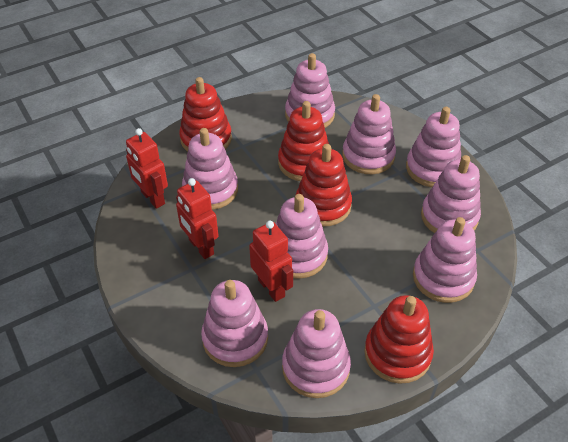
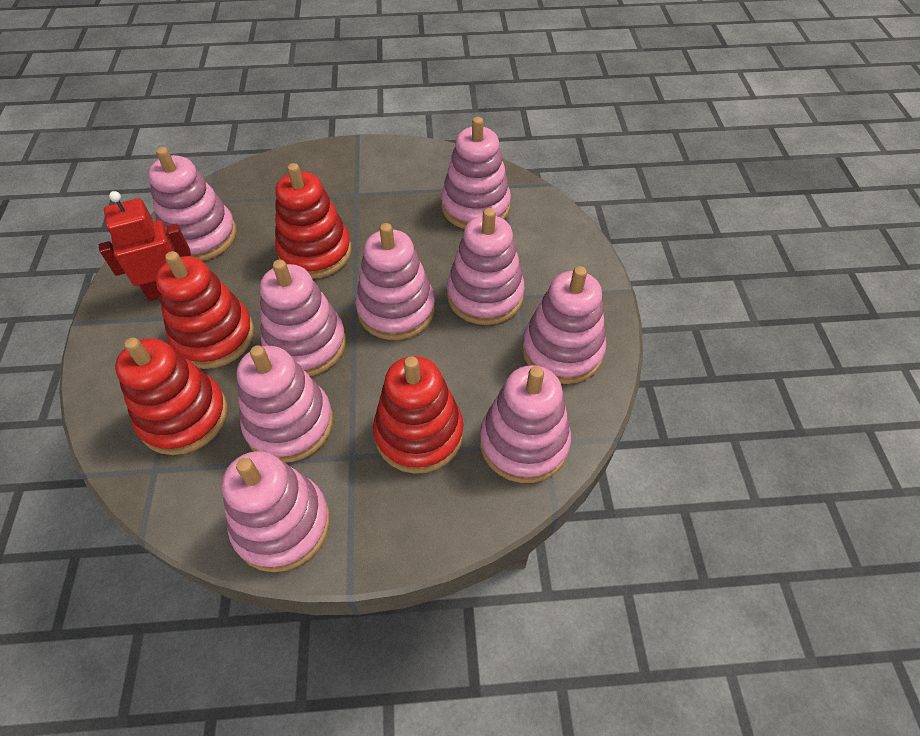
red robot: [126,128,168,209] [176,178,219,259] [249,221,293,302] = 3 -> [99,191,191,301] = 1

